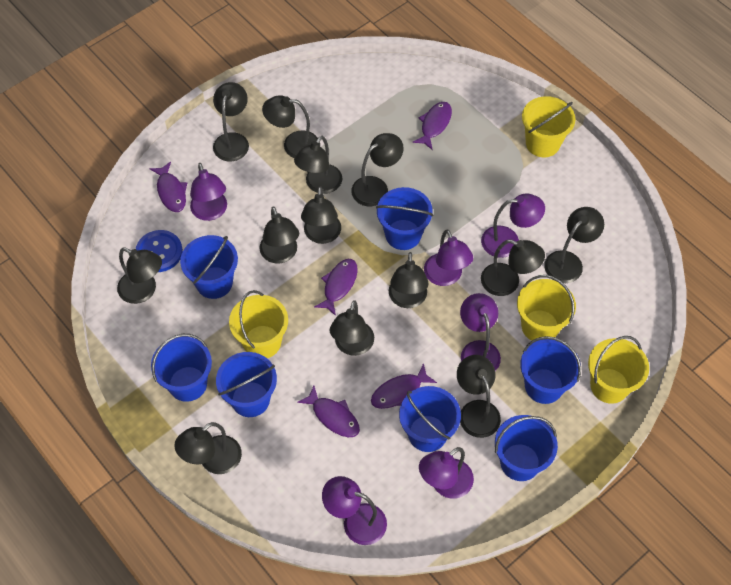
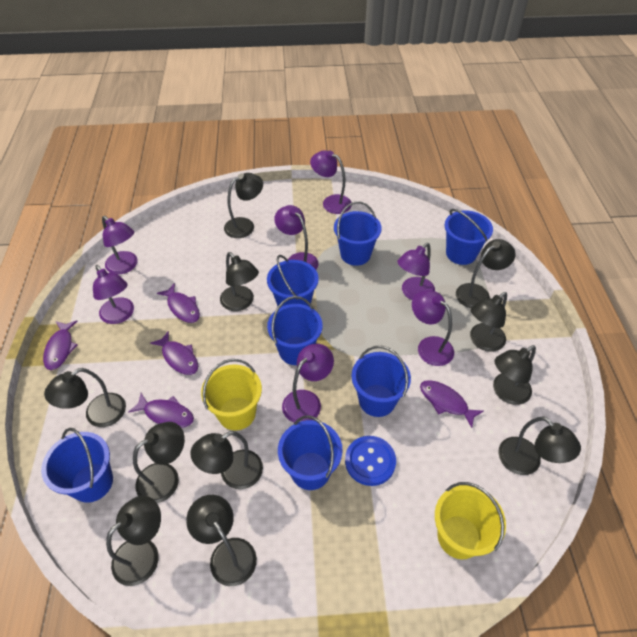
black lamp: [117,247,162,304] [174,422,242,474] [213,82,249,162] [259,206,299,264] [262,95,318,158] [294,136,342,194] [301,186,341,244] [329,300,374,356] [351,133,404,206] [389,252,429,308] [457,355,501,438] [481,240,545,296] [544,207,604,283] = 13 -> [44,368,126,427] [106,496,161,586] [133,422,185,503] [186,495,257,586] [190,431,263,489] [220,252,259,311] [224,173,263,238] [456,239,516,308] [470,292,507,352] [493,345,536,405] [498,416,581,475] = 11
purple lamp: [190,163,227,221] [322,476,387,545] [419,447,474,499] [424,229,473,286] [460,293,501,371] [481,194,545,258] = 6 -> [93,265,134,324] [102,216,138,275] [274,205,319,270] [282,344,334,423] [310,150,352,214] [398,243,435,300] [412,290,454,366] = 7
yellow bucket: [229,290,288,358] [517,275,576,341] [522,96,576,157] [588,336,649,404] = 4 -> [201,359,262,431] [435,482,506,559] = 2

